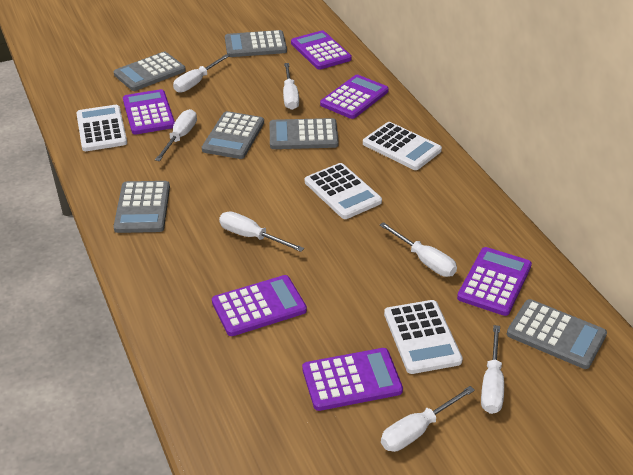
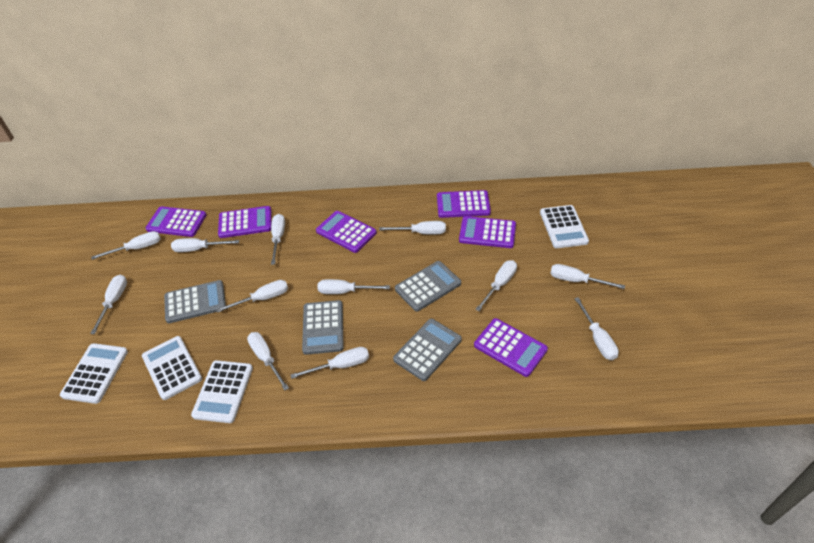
grey calculator: [114,52,186,91] [114,181,170,233] [202,111,264,159] [225,30,287,57] [270,118,339,149] [507,299,607,369] = 6 -> [164,280,226,323] [302,300,344,355] [393,319,462,381] [395,261,461,312] = 4
white screwdriver: [155,109,197,161] [173,54,229,93] [219,211,304,252] [283,63,299,110] [380,222,457,277] [381,386,475,452] [481,325,504,414] = 7 -> [90,275,127,334] [91,231,161,260] [171,238,239,252] [216,280,288,313] [247,332,289,391] [271,214,285,265] [290,347,369,379] [317,279,390,294] [379,221,446,234] [475,260,517,311] [550,264,625,289] [574,297,619,360] = 12

